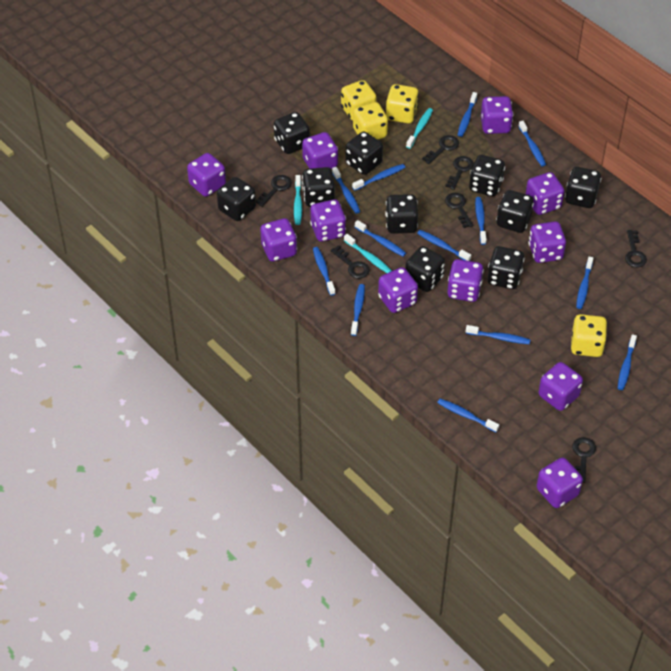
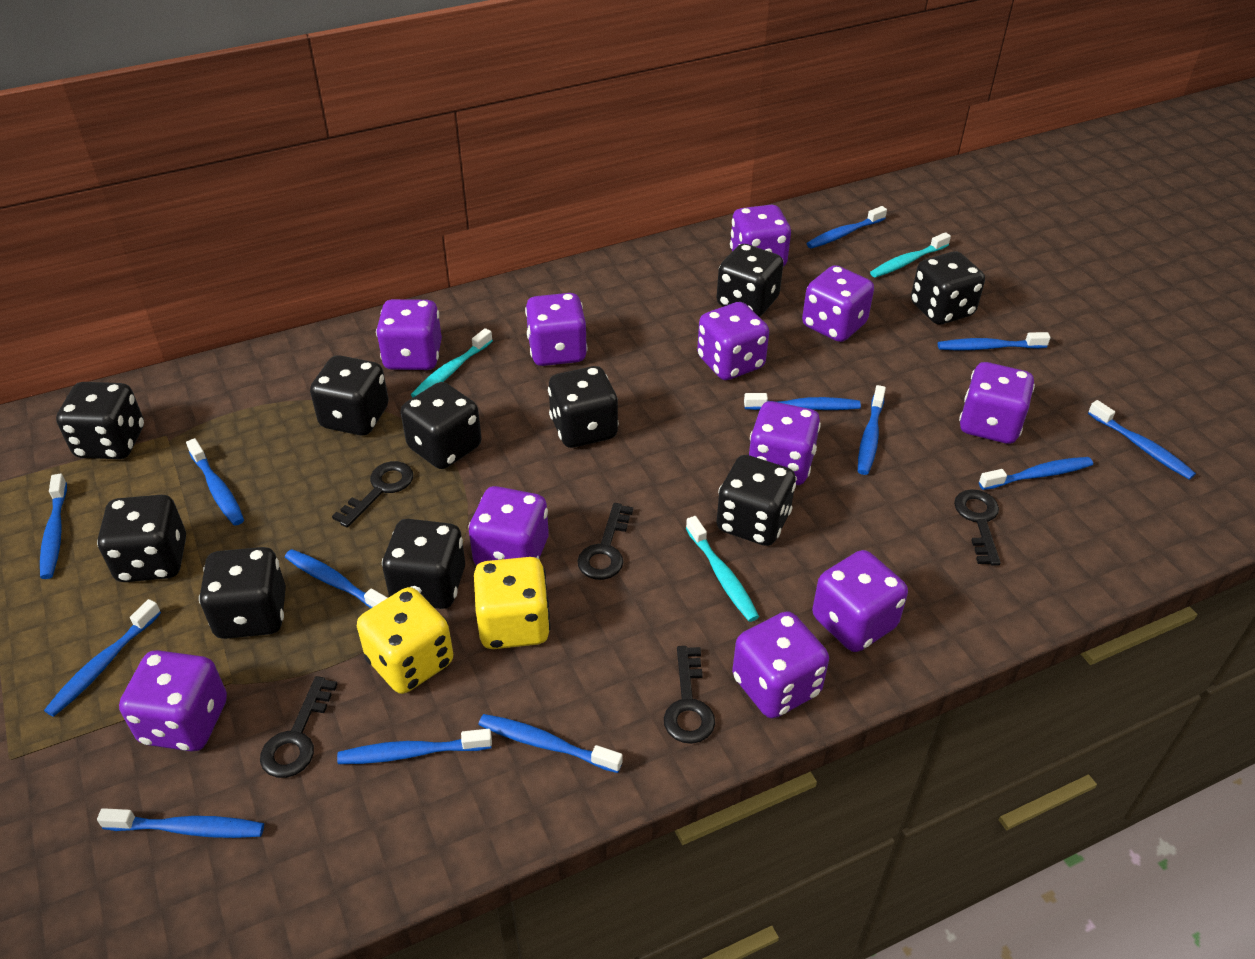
black key: [256,175,292,207] [331,245,370,279] [422,135,459,164] [445,156,474,190] [445,193,473,228] [572,437,596,483] [625,230,647,268] = 7 -> [260,676,338,778] [332,461,413,528] [577,503,633,580] [664,646,715,744] [954,489,1001,566] = 5
yellow dice: [341,80,376,121] [353,102,388,140] [386,84,419,124] [571,314,607,357] = 4 -> [357,587,453,694] [474,557,551,649] = 2

